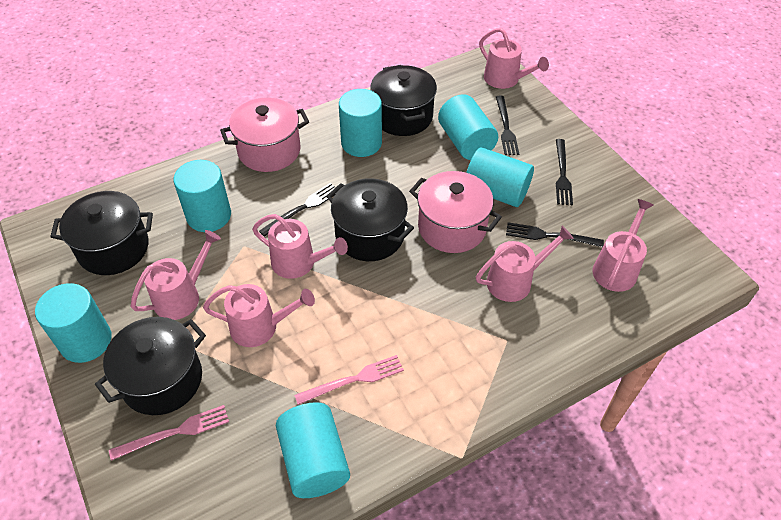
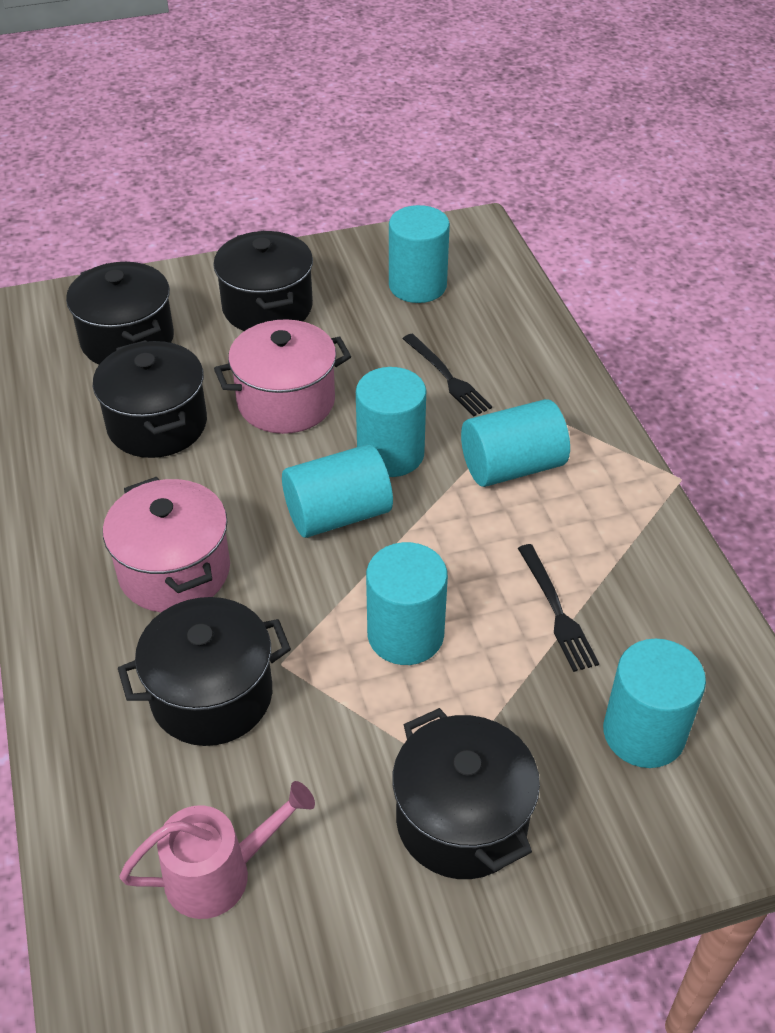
black fork: [259,183,336,237] [496,96,519,155] [506,222,604,247] [556,139,573,205] = 4 -> [402,334,492,417] [518,544,599,672] = 2
black pot: [50,191,153,275] [95,317,206,415] [326,178,414,261] [370,65,437,136] = 4 -> [66,262,174,365] [93,340,207,458] [118,597,291,746] [213,231,313,331] [392,708,540,879] = 5
pink fork: [109,405,229,461] [294,355,404,405] = 2 -> none = 0
pink watering can: [131,230,221,320] [203,284,315,347] [252,214,348,279] [476,226,574,302] [479,28,549,89] [593,199,653,292] = 6 -> [119,781,315,919] = 1

